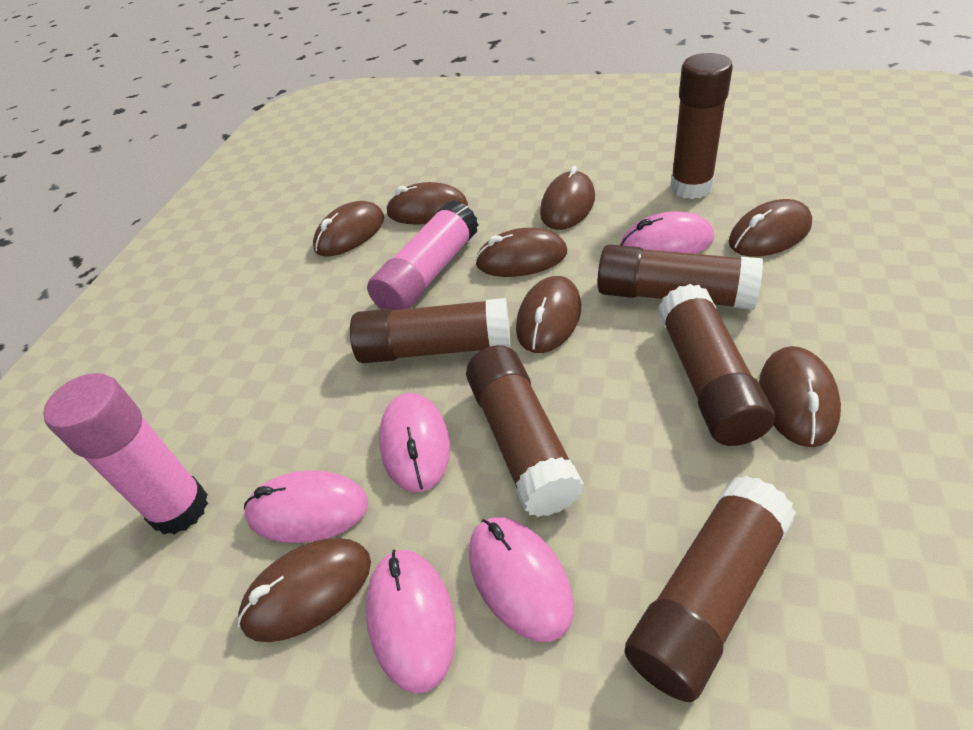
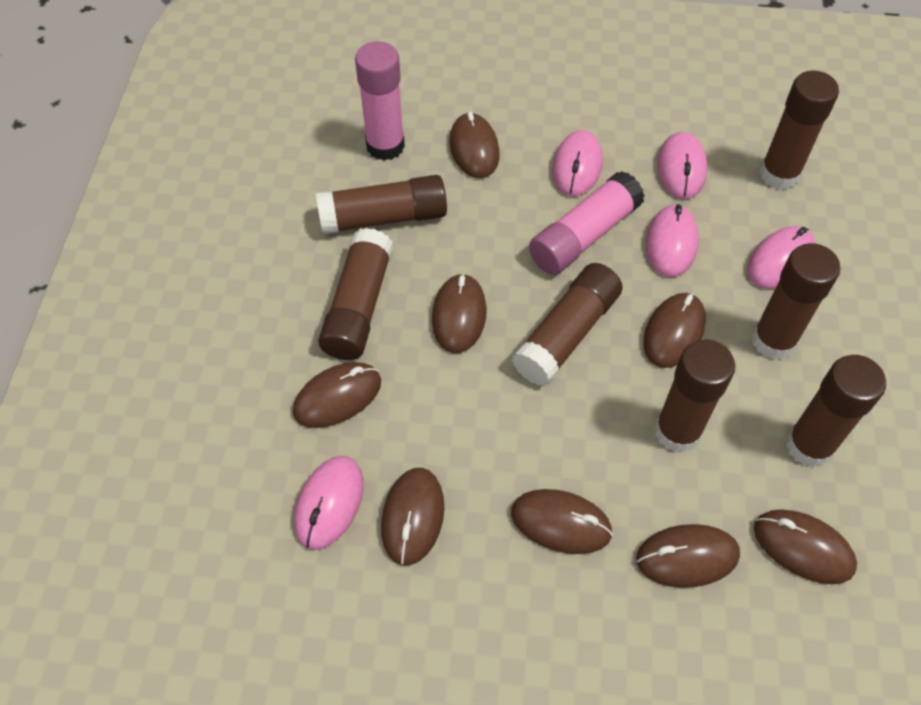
brown glue stick: [350,298,511,363] [466,345,584,517] [597,244,763,310] [624,475,796,702] [659,284,775,446] [670,53,733,199] = 6 -> [316,175,447,234] [318,228,394,360] [512,263,623,386] [655,339,735,453] [751,243,841,360] [760,71,839,190] [786,355,886,467] = 7

